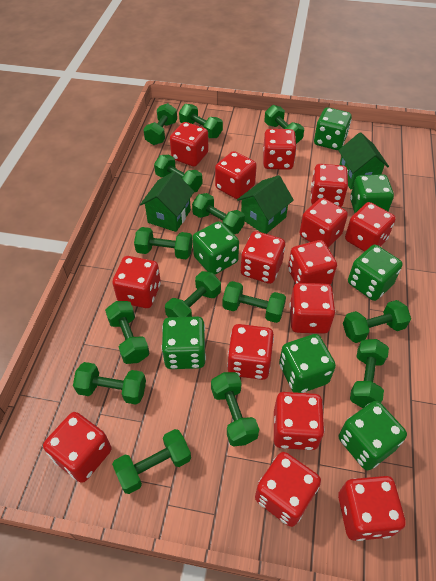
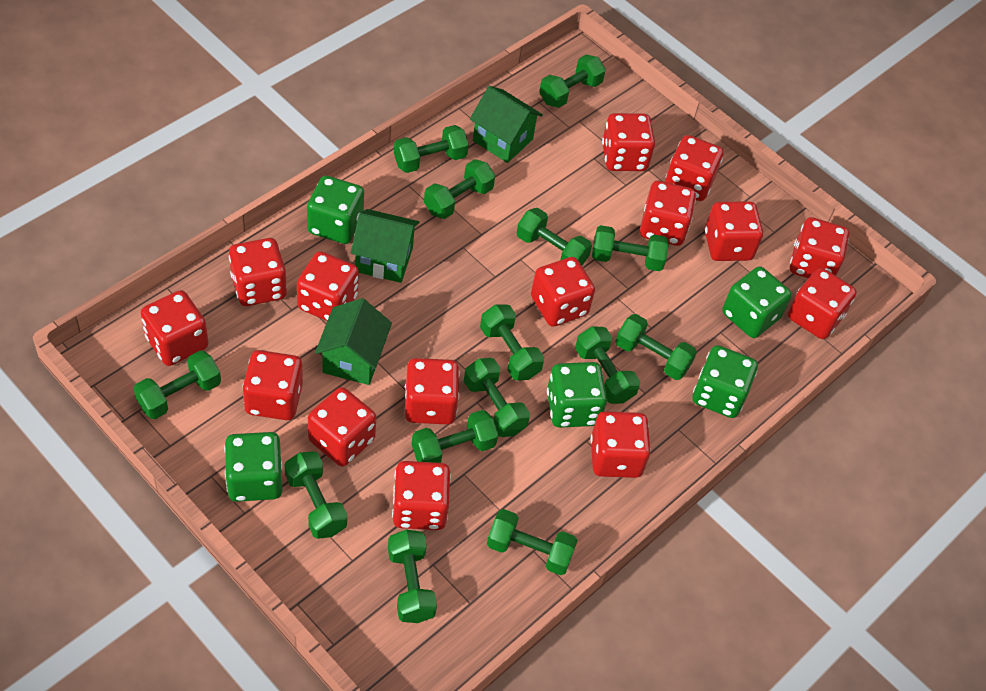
green dice: [162,316,206,369] [193,221,239,275] [279,334,336,393] [314,107,352,150] [339,401,407,470] [348,245,403,301] [350,174,394,213] = 7 -> [224,432,282,502] [307,176,364,244] [547,362,607,428] [692,345,758,418] [722,266,792,338] = 5

